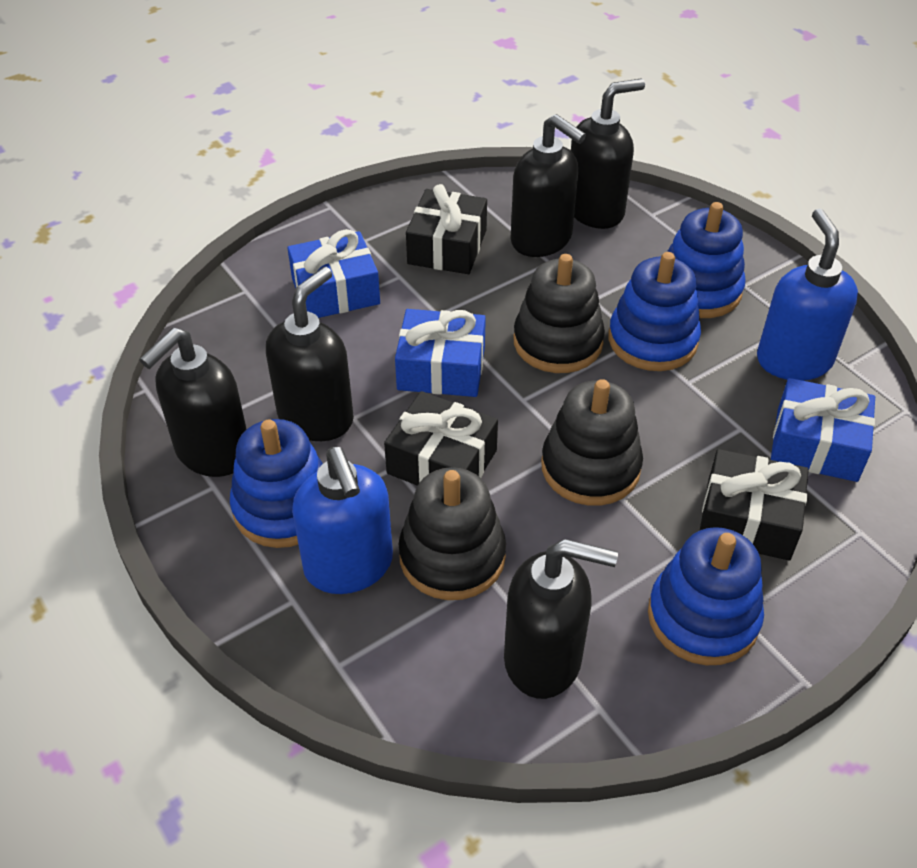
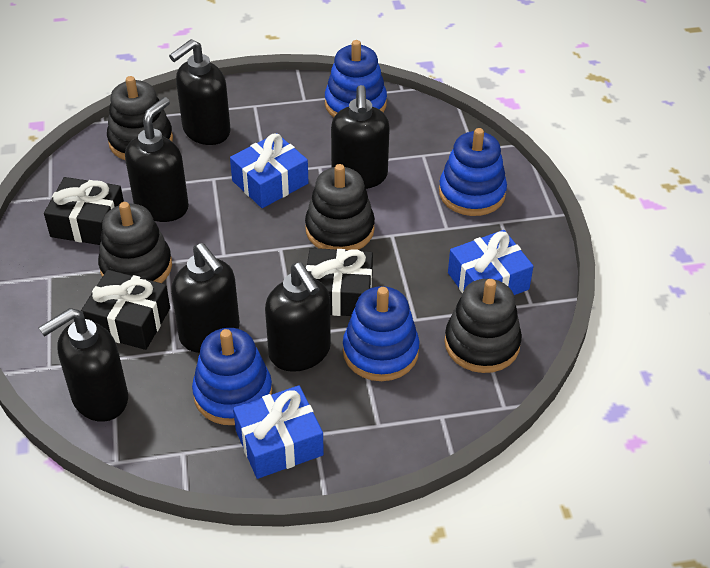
black soap dispenser: [139,328,247,477] [266,267,354,441] [504,539,618,699] [510,114,586,257] [571,79,645,229] = 5 -> [38,308,128,422] [125,97,189,222] [169,39,231,145] [171,243,240,353] [265,262,331,372] [331,85,390,189] = 6
black stacking toy: [399,467,506,600] [513,254,605,373] [541,379,643,506] = 3 -> [98,202,172,283] [107,76,173,160] [305,164,375,250] [444,279,522,373] = 4
blue soap dispenser: [292,447,393,594] [757,209,858,381] = 2 -> none = 0

